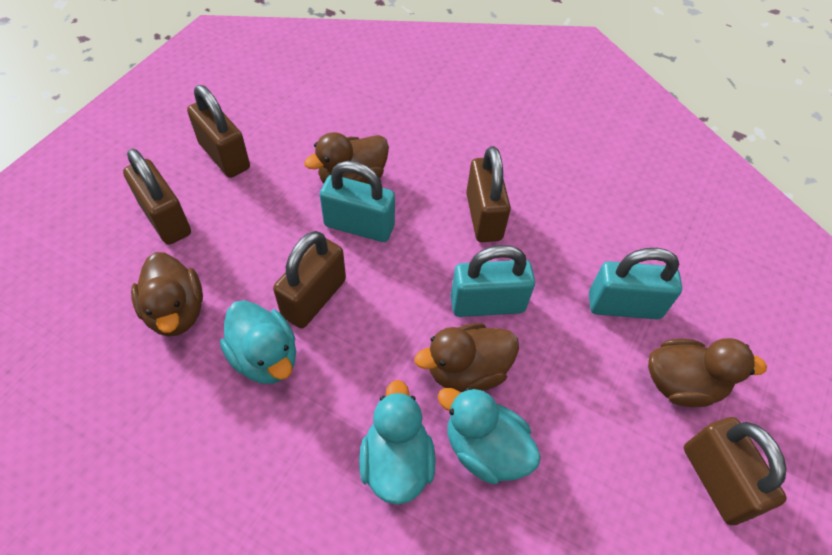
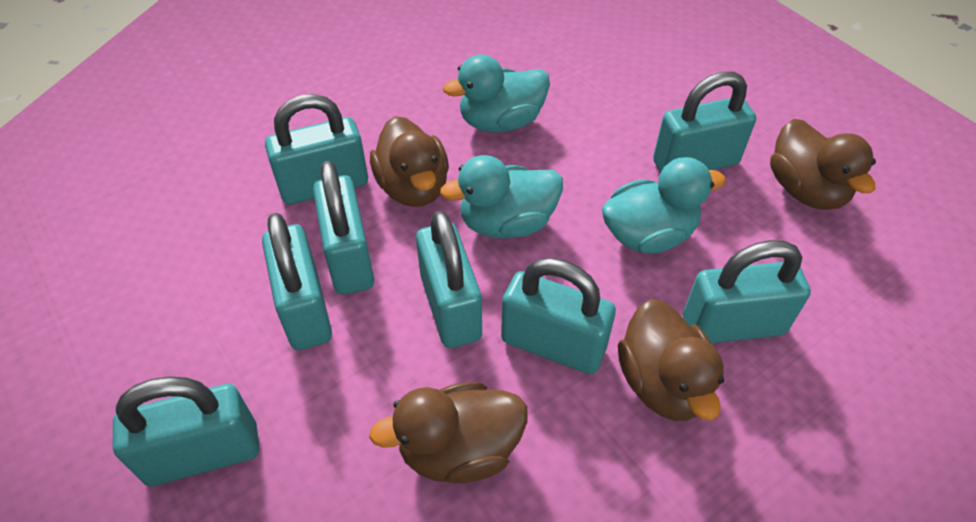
brown padlock: [123,149,191,245] [187,85,250,178] [273,231,346,328] [466,146,511,242] [684,417,787,525] = 5 -> none = 0
turquoise padlock: [320,161,395,242] [451,245,535,317] [589,248,682,319] = 3 -> [113,377,259,486] [262,213,332,350] [265,94,368,205] [313,161,374,295] [416,211,482,348] [501,258,616,374] [653,72,756,173] [683,240,811,343] = 8

